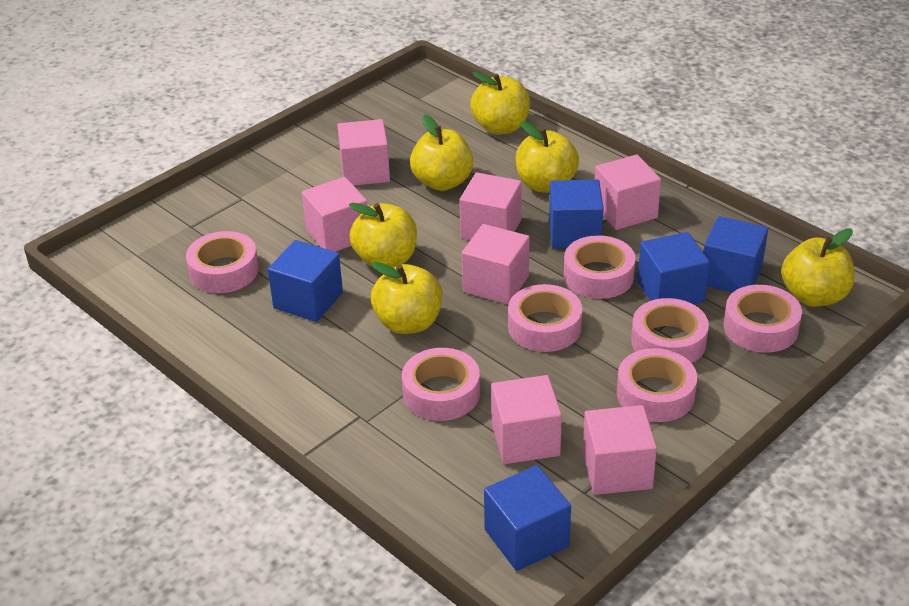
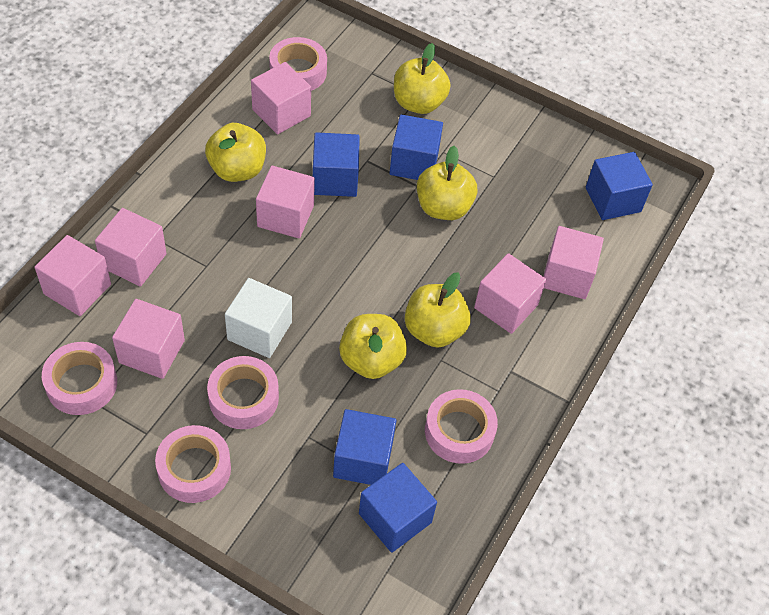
pink tape: [186,231,259,293] [402,348,480,421] [508,284,582,352] [564,235,635,299] [617,348,697,422] [631,298,709,363] [723,285,802,353] = 7 -> [42,342,117,415] [155,425,231,503] [207,356,279,429] [269,37,327,91] [425,389,498,464] = 5
white cube: none = 0 -> [225,278,292,358] = 1
yellow apple: [349,202,417,268] [371,262,442,334] [410,115,473,191] [470,72,530,135] [516,122,579,193] [781,228,854,307] = 6 -> [205,123,266,182] [339,314,407,379] [394,43,451,114] [405,272,471,348] [417,146,477,220] = 5

